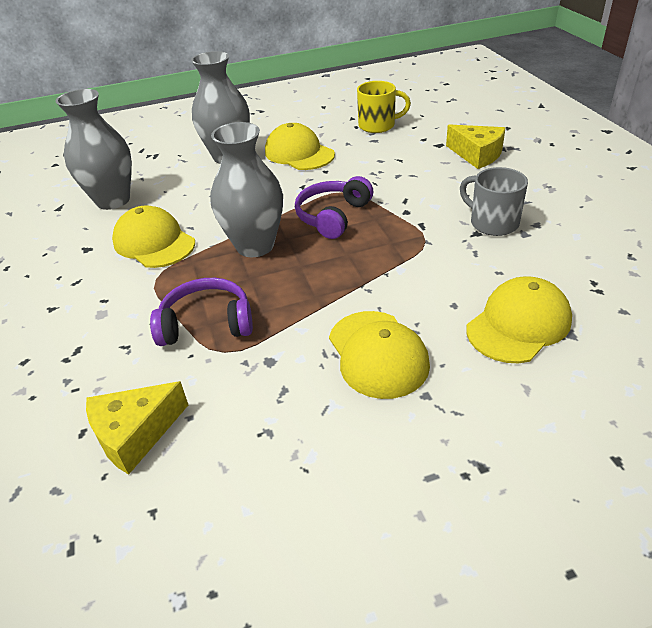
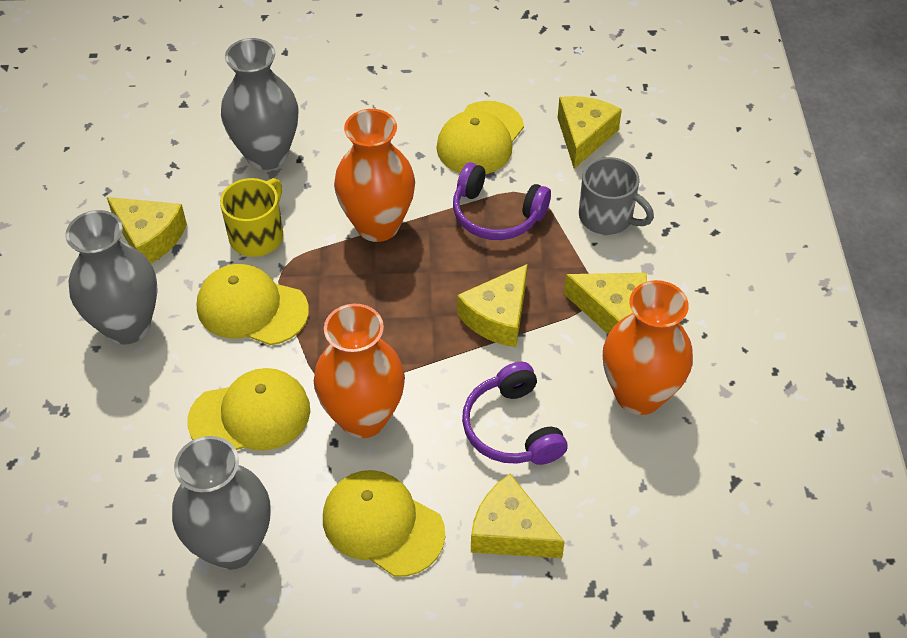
orange vase: none = 0 -> [314,304,405,438] [334,109,415,242] [603,280,693,415] = 3
yellow cheese: [86,381,188,475] [446,124,505,169] = 2 -> [107,197,187,263] [457,264,527,347] [471,474,565,558] [558,96,622,169] [564,273,647,334] = 5

